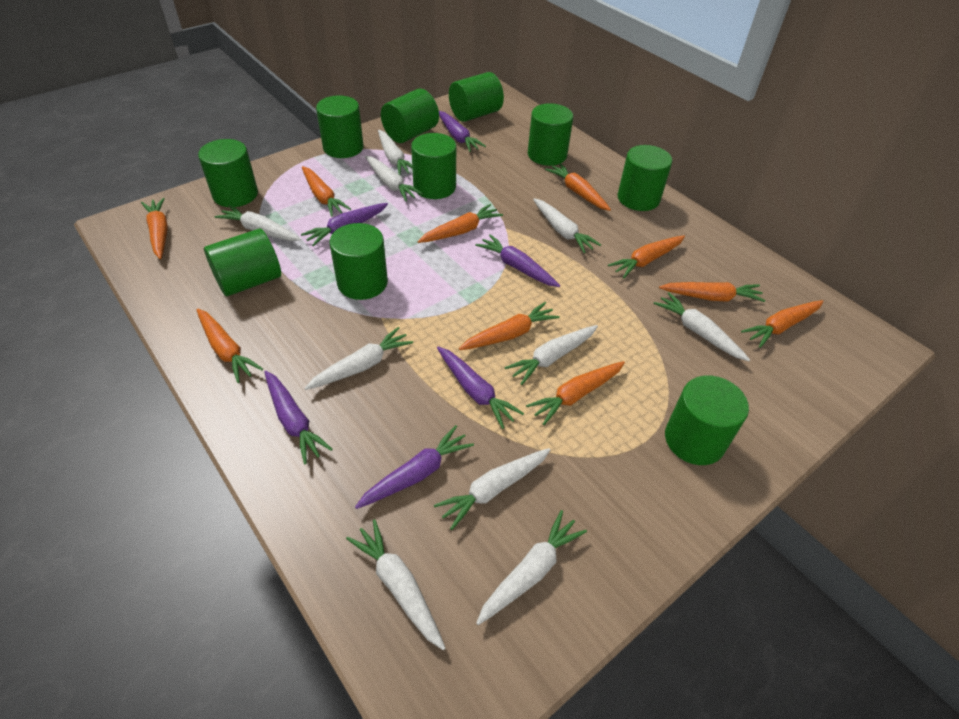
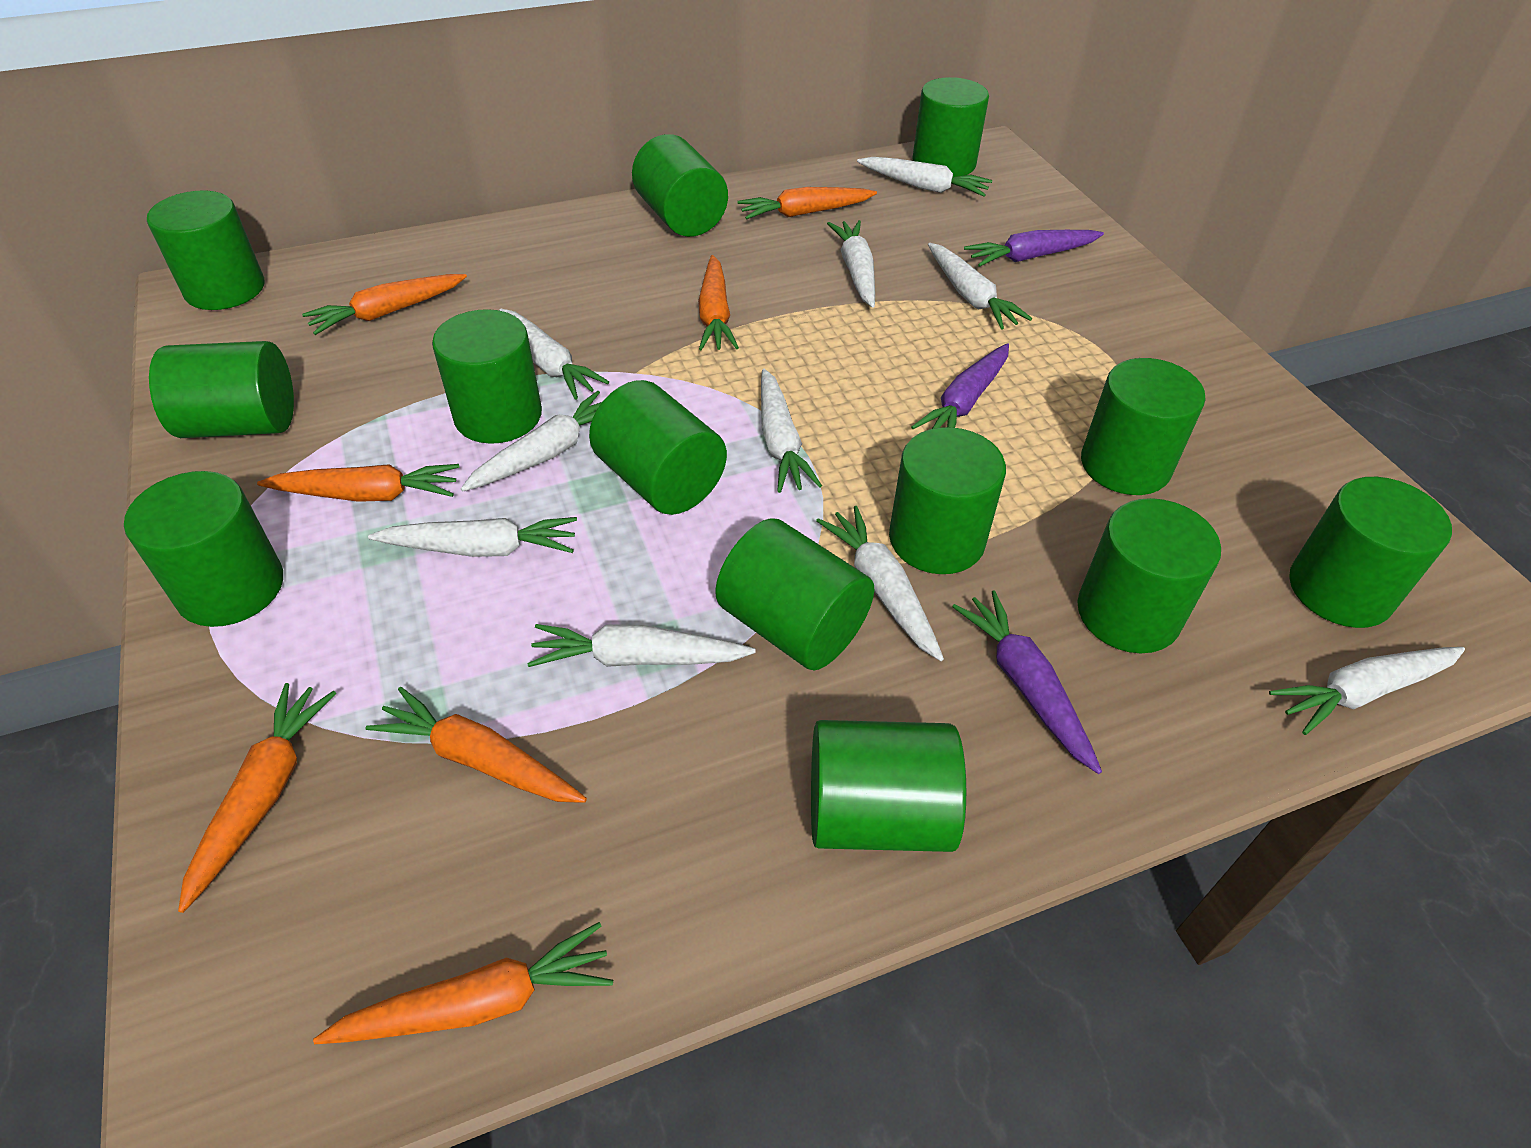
green cylinder: [198,139,258,207] [204,228,281,296] [316,95,364,158] [330,223,388,300] [381,89,439,143] [411,133,456,199] [449,72,504,122] [528,103,573,166] [618,145,672,211] [665,375,749,465] = 10 -> [124,471,283,627] [147,190,264,310] [149,341,294,438] [432,309,542,444] [589,380,727,515] [632,134,728,237] [715,518,874,671] [811,720,966,852] [889,427,1006,574] [912,77,989,177] [1077,498,1221,653] [1081,358,1206,495] [1289,477,1452,628] = 13
orange carrot: [141,198,168,259] [196,309,263,383] [302,166,351,217] [417,204,503,243] [459,302,560,350] [526,361,625,425] [545,163,611,211] [608,236,685,278] [659,282,765,302] [741,300,823,348] = 10 -> [178,683,336,913] [257,464,460,502] [302,274,467,335] [313,922,613,1044] [365,687,587,803] [698,255,739,350] [737,187,877,220] = 7
purple carrot: [265,371,333,464] [301,203,388,246] [355,425,474,509] [437,346,524,429] [439,111,486,152] [475,234,560,287] = 6 -> [911,343,1009,429] [952,590,1102,774] [964,230,1104,267] = 3

